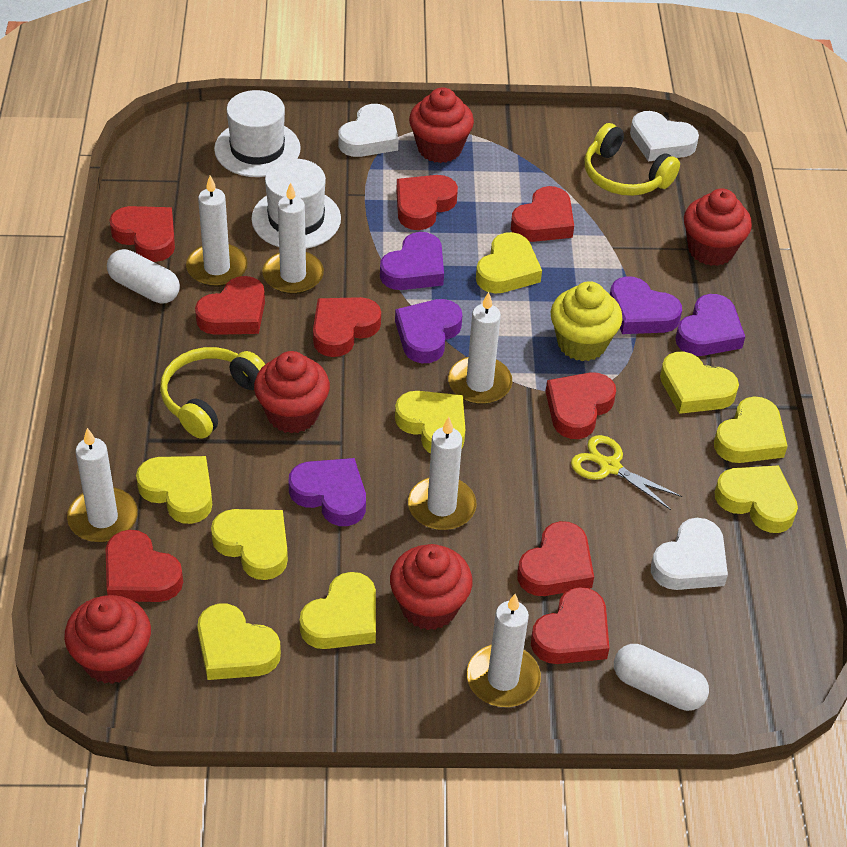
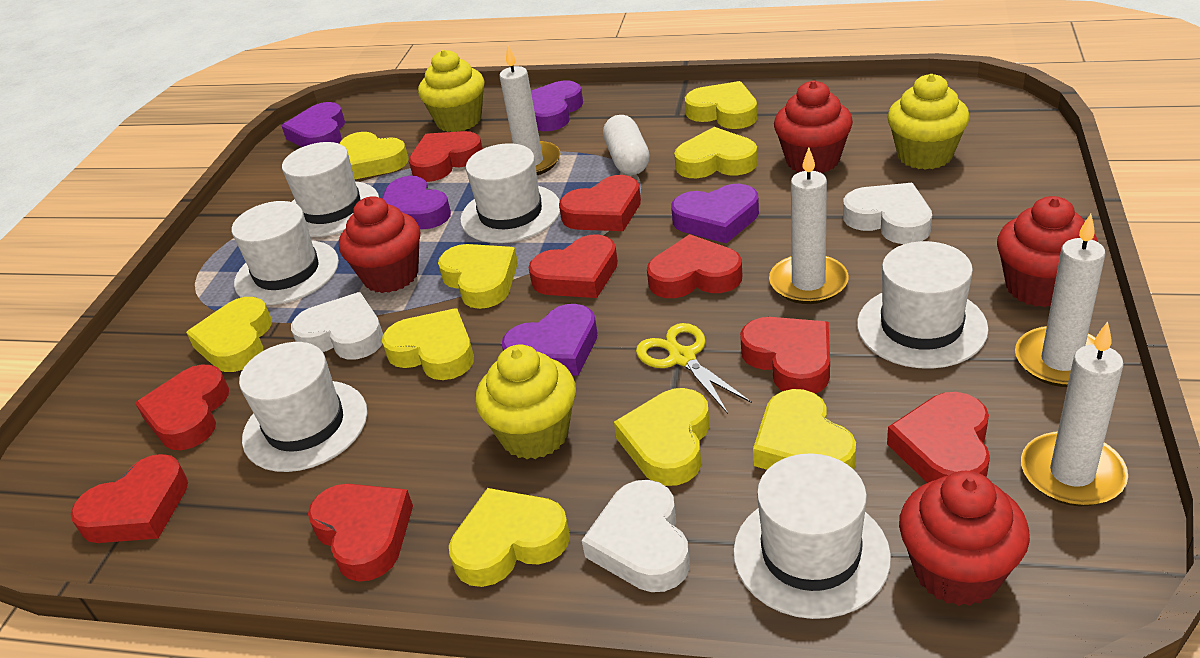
red cupcake: [64,595,151,684] [254,351,330,434] [390,544,472,630] [409,87,474,163] [684,188,752,266] = 5 -> [339,196,420,293] [774,81,853,173] [899,471,1030,606] [997,196,1098,307] = 4
white candle: [67,428,138,543] [186,175,248,287] [262,182,324,294] [408,417,476,530] [448,292,512,404] [467,594,541,707] = 6 -> [499,46,560,175] [769,147,849,304] [1015,214,1105,387] [1021,321,1128,506] = 4
white capsule: [107,249,180,304] [614,644,709,711] = 2 -> [603,115,650,175] = 1
white hat: [214,90,301,177] [251,159,341,249] = 2 -> [232,201,339,305] [239,342,367,472] [282,142,379,237] [460,143,560,243] [733,453,891,619] [857,241,988,369] = 6
yellow cupcake: [551,281,623,361] = 1 -> [418,50,485,132] [475,345,576,460] [887,74,970,170] = 3
yellow headphones: [160,347,265,439] [585,123,680,196] = 2 -> none = 0

